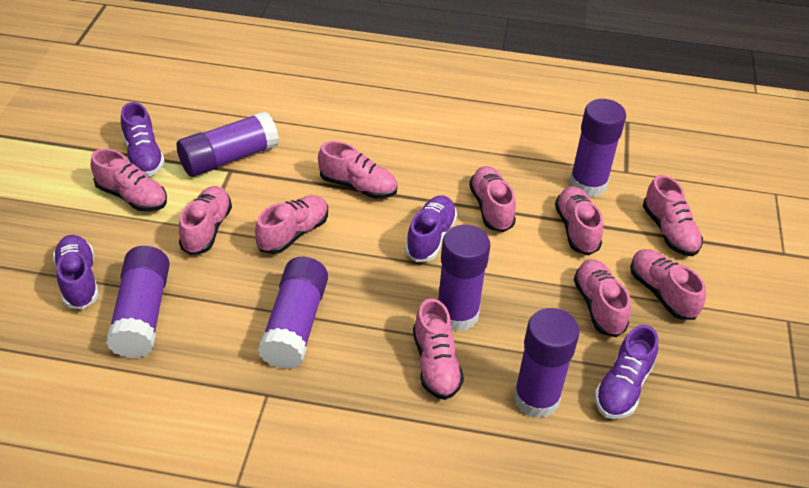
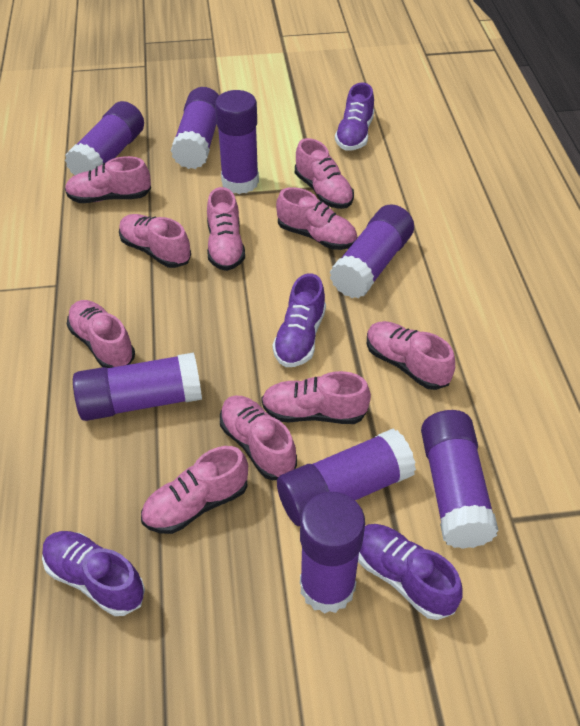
purple glue stick: [106,246,170,359] [177,111,279,177] [258,257,328,369] [438,225,490,332] [513,308,580,418] [569,99,626,197] = 6 -> [65,101,144,175] [73,352,202,421] [171,87,219,169] [215,90,259,194] [277,429,416,526] [300,492,365,614] [330,204,414,299] [421,410,499,549] = 8

